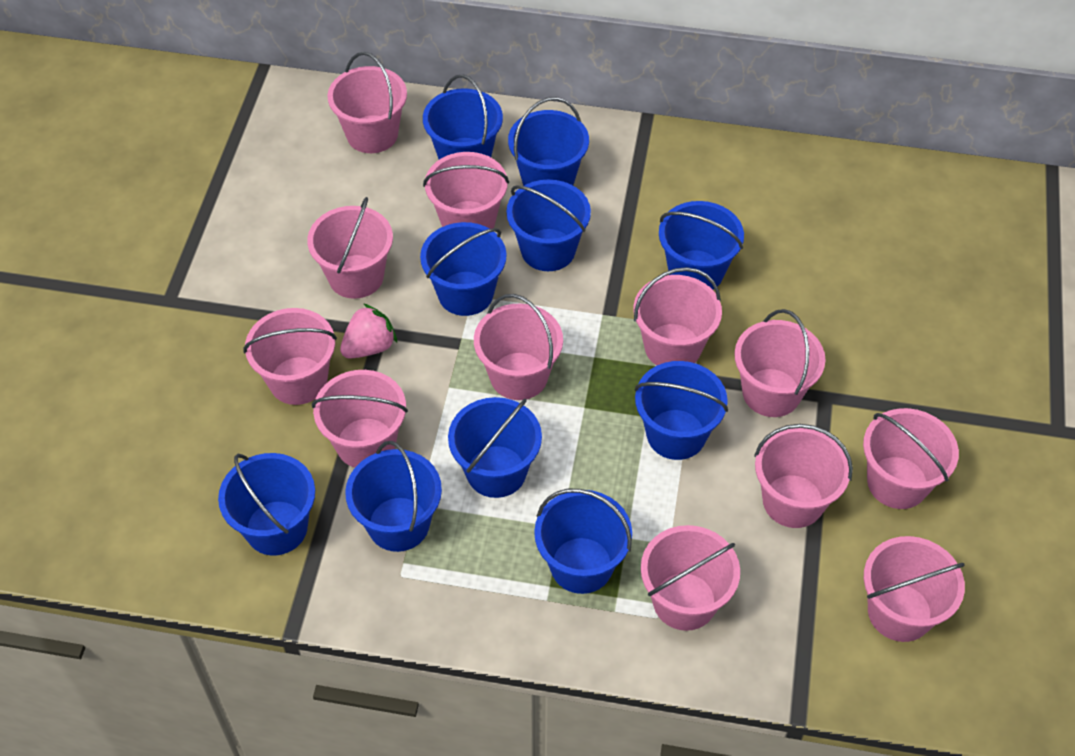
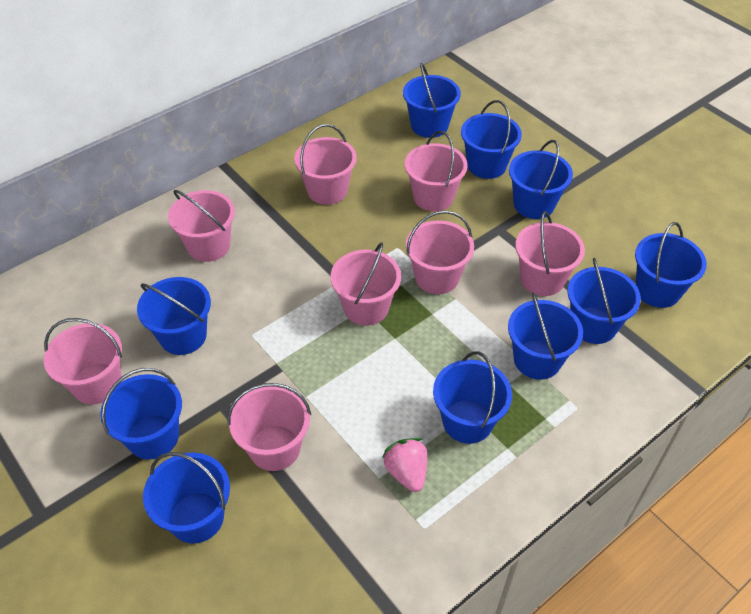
pink bucket: [243,308,337,405] [307,197,393,299] [312,370,408,468] [327,52,407,153] [423,152,509,229] [474,294,563,400] [633,267,722,365] [641,525,740,631] [734,309,826,417] [754,424,853,528] [863,408,959,509] [864,536,965,642] = 12 -> [44,318,122,404] [168,190,235,262] [227,383,311,471] [294,124,357,205] [331,242,401,326] [405,131,468,211] [406,211,474,294] [515,211,585,296] = 8

